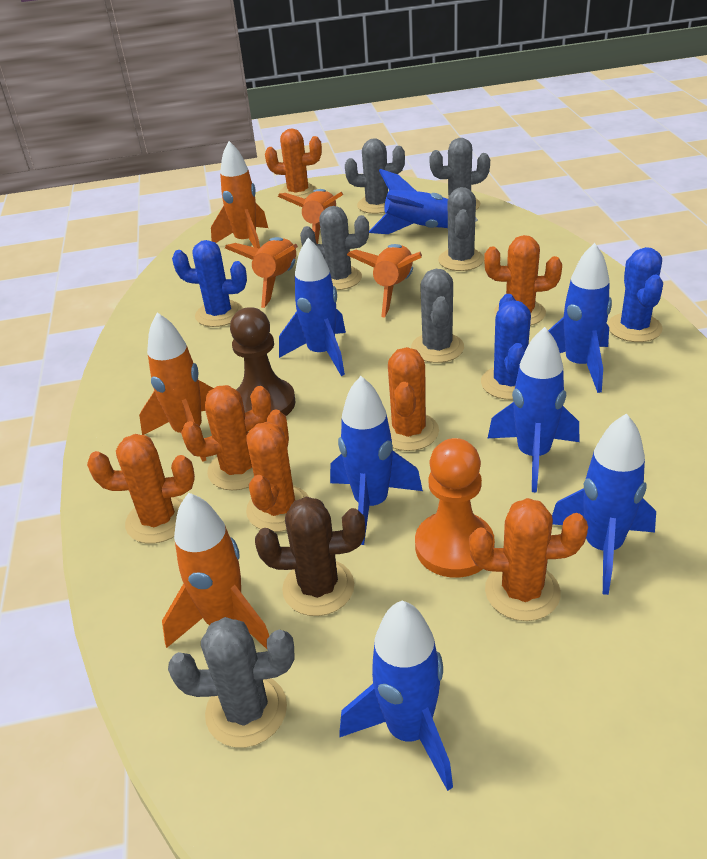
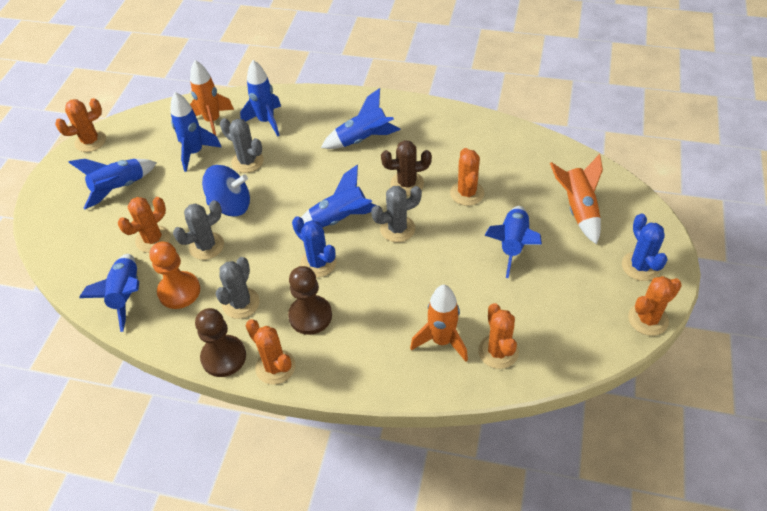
blue cactus: [172,240,247,327] [481,294,531,400] [607,247,663,342] = 3 -> [292,216,336,277] [622,213,668,281] = 2
blue spinning top: none = 0 -> [202,165,250,216] = 1
brown pawn: [230,307,296,422] = 1 -> [195,308,246,377] [288,266,332,335] = 2
grey cactus: [168,617,294,748] [300,206,369,290] [345,138,405,214] [411,269,464,363] [429,138,490,210] [438,187,484,271] = 6 -> [173,200,224,260] [216,257,260,319] [220,118,264,173] [371,186,422,242] = 4
orange cactus: [87,434,195,544] [181,385,272,490] [246,410,309,532] [265,128,322,199] [387,347,439,451] [469,498,588,621] [484,235,562,326] = 7 -> [55,98,106,152] [118,197,171,253] [246,319,295,385] [450,148,484,206] [478,303,519,369] [628,276,682,336] = 6
orange rocket: [139,312,214,462] [162,493,269,649] [211,141,268,249] [225,237,298,308] [278,189,343,244] [347,244,422,317] = 6 -> [190,60,234,135] [410,285,468,362] [550,154,603,245] = 3

